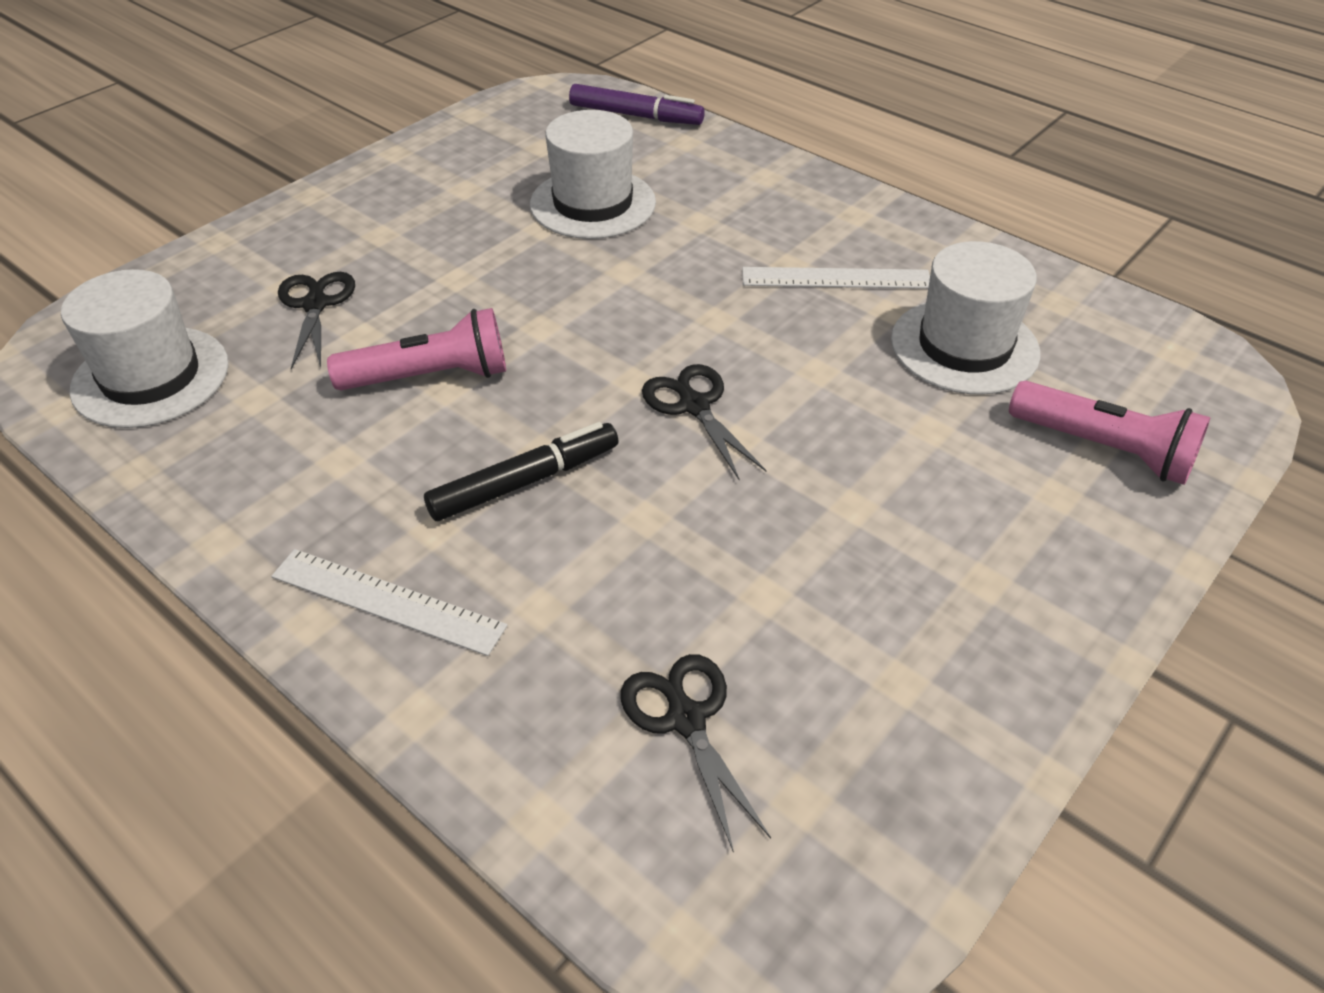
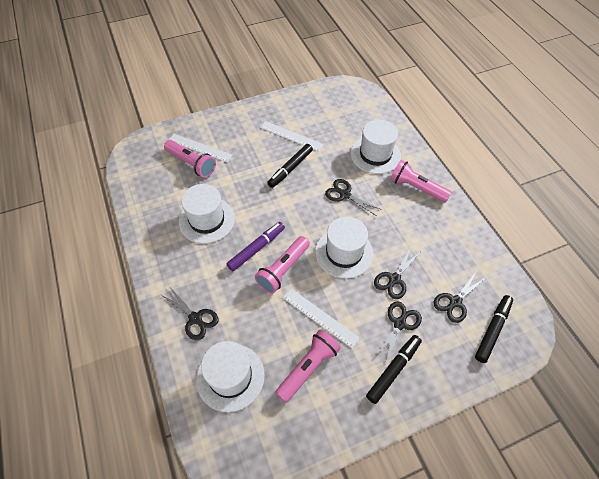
black marker: [424,422,618,521] = 1 -> [267,144,313,188] [366,335,422,404] [475,295,513,363] = 3
black scissors: [278,272,355,369] [621,654,771,853] [642,364,767,479] = 3 -> [161,288,219,340] [325,179,382,216] [374,247,420,299] [374,302,422,364] [434,272,485,323] = 5
pink flashlight: [327,308,506,390] [1009,381,1210,485] = 2 -> [164,140,216,178] [255,236,310,294] [275,330,341,403] [390,160,452,202] = 4
white hat: [61,269,229,428] [530,110,656,239] [891,241,1040,395] = 3 -> [179,184,235,244] [196,341,265,412] [315,217,373,279] [350,120,401,174] = 4
white ruler: [271,549,508,656] [742,267,930,289] = 2 -> [169,134,233,163] [260,121,324,152] [283,288,360,348] = 3

